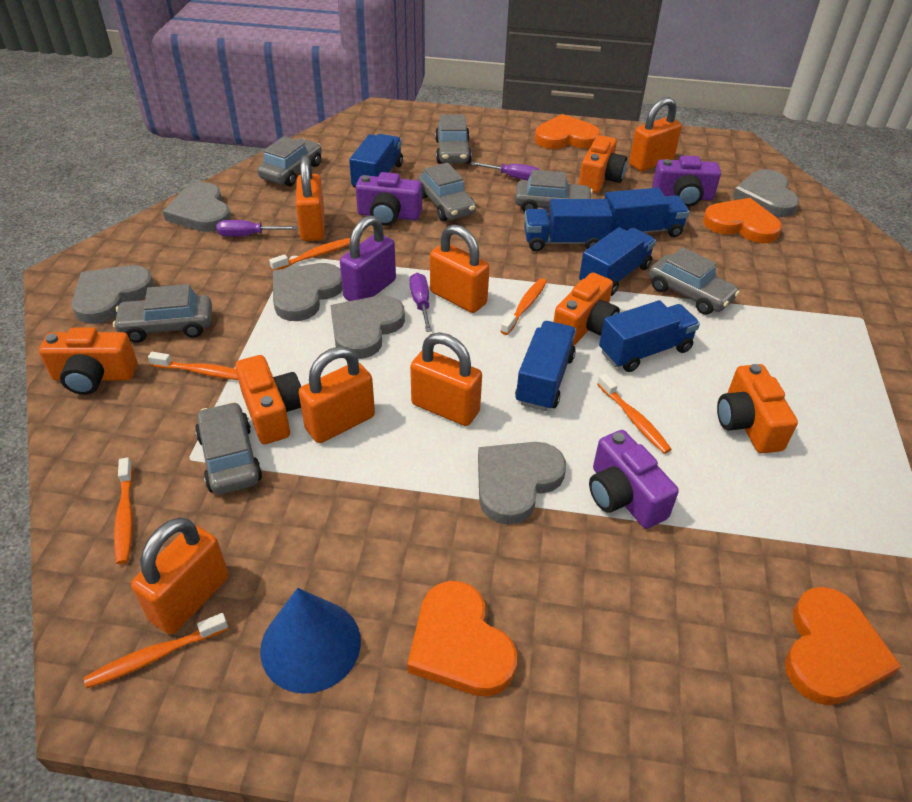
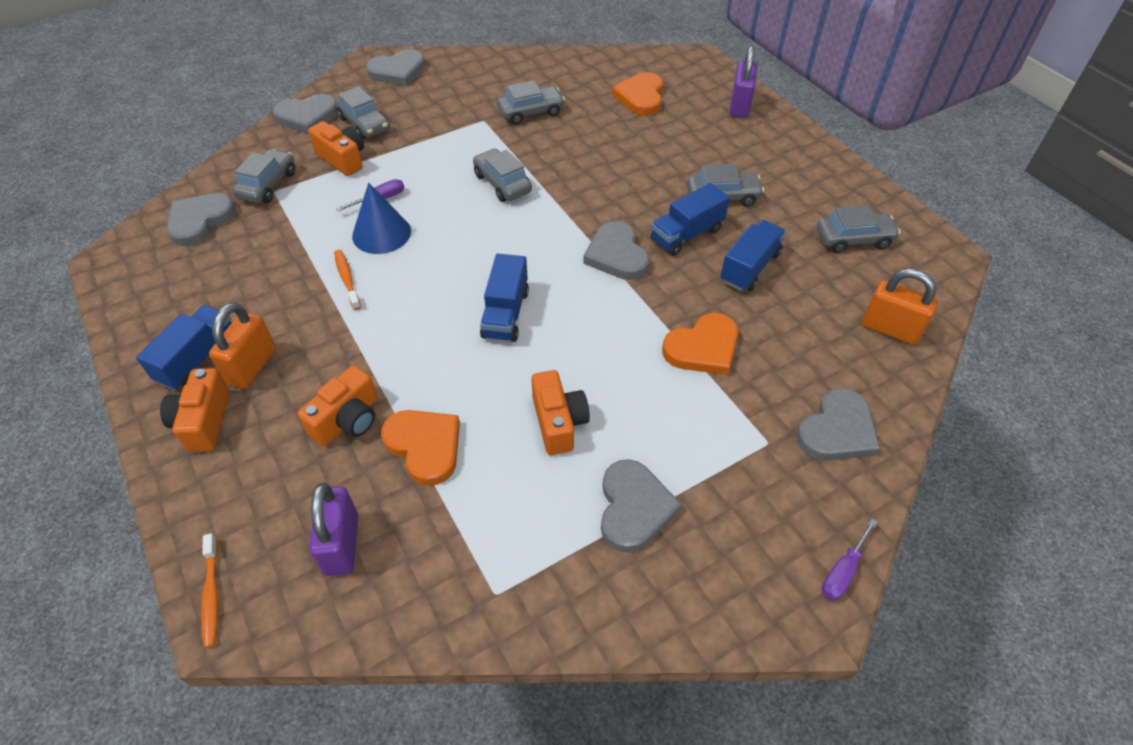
blue truck: [349,134,403,188] [515,321,576,411] [524,199,613,251] [579,227,656,296] [599,300,700,372] [605,188,690,237] = 6 -> [136,305,231,391] [480,254,529,342] [651,183,730,256] [720,220,786,291] = 4
grey car: [113,284,212,343] [195,402,262,495] [257,136,322,186] [418,163,476,221] [435,114,472,164] [515,170,593,212] [649,247,740,315] = 7 -> [232,149,295,203] [335,86,390,139] [473,148,532,202] [497,80,565,125] [687,164,764,207] [817,205,900,253] = 6
orange camera: [39,328,137,395] [235,355,301,444] [554,273,620,346] [579,135,627,193] [717,364,798,453] = 5 -> [160,368,230,452] [297,365,378,446] [308,121,364,176] [531,370,590,455] = 4
orange heart: [407,581,517,697] [535,114,600,149] [703,198,782,243] [785,587,901,705] = 4 -> [381,410,460,486] [612,72,663,116] [662,313,738,375] = 3
orange padlock: [131,517,229,635] [296,155,325,241] [299,346,375,443] [410,333,482,426] [430,224,490,313] [629,97,682,171] = 6 -> [209,302,276,389] [862,269,938,345] = 2
orange toothbrush: [84,613,228,688] [114,458,133,564] [148,352,238,380] [269,238,350,271] [500,278,547,335] [597,374,672,454] = 6 -> [201,533,218,648] [334,250,361,310] = 2
purple camera: [356,172,422,226] [589,430,679,529] [652,155,721,207] = 3 -> none = 0
purple padlock: [340,215,396,301] = 1 -> [309,483,358,576] [730,45,757,118] = 2
purple screwdriver: [217,220,297,237] [409,273,432,332] [471,162,539,180] = 3 -> [336,179,404,211] [822,519,878,601] = 2

